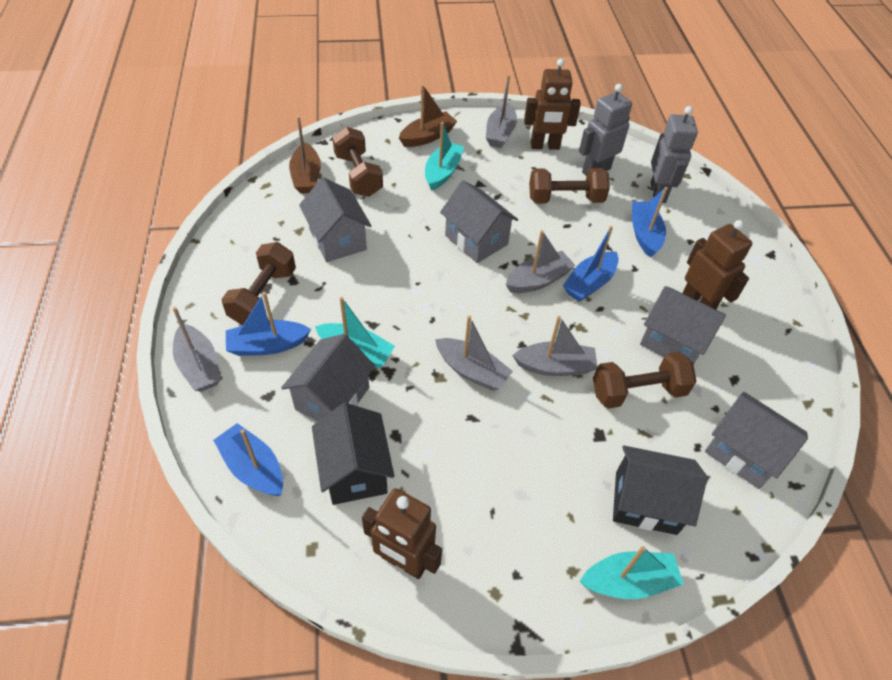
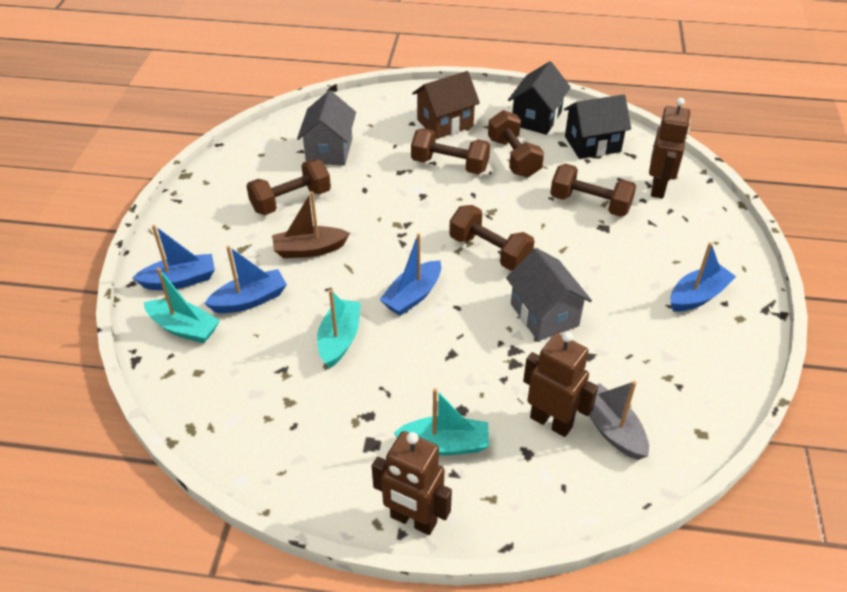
brown boat: [289,116,321,194] [399,84,457,147] = 2 -> [272,191,350,258] = 1
brown dumbbell: [222,242,296,325] [332,127,383,197] [529,168,610,204] [593,352,697,409] = 4 -> [246,159,331,215] [411,128,490,174] [449,205,534,271] [488,110,544,178] [550,164,636,217] = 5
brown house: none = 0 -> [412,71,480,139] = 1
grey boat: [172,307,221,392] [435,315,513,391] [486,75,517,148] [506,230,576,293] [512,316,598,376] = 5 -> [589,381,649,460] = 1
grey house: [281,334,375,421] [299,177,372,262] [440,181,518,263] [640,286,726,365] [705,392,808,489] = 5 -> [297,90,356,166] [506,248,592,341] = 2
grey robot: [579,84,632,176] [650,106,698,203] = 2 -> none = 0

